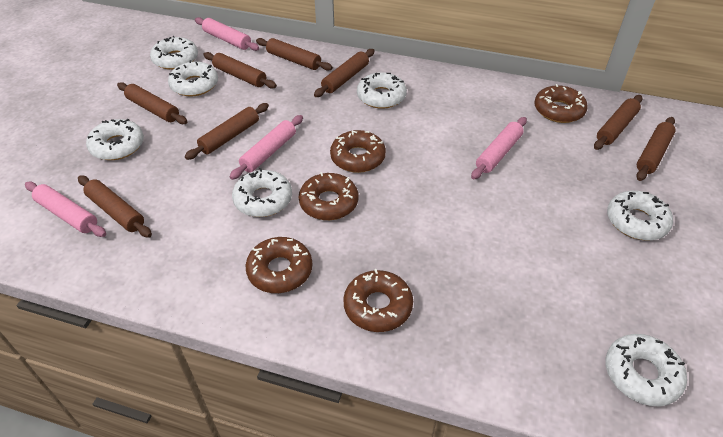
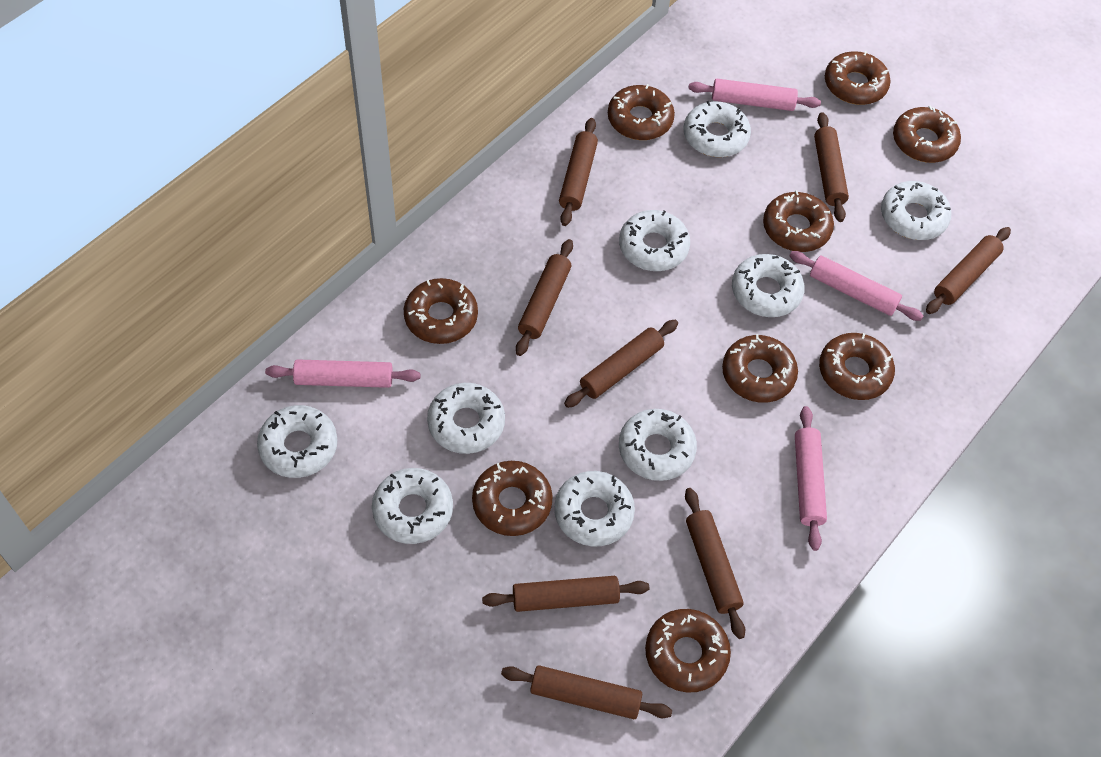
brown donut: [245,237,312,293] [299,172,359,220] [330,130,386,173] [343,269,413,332] [534,84,588,123] = 5 -> [404,278,478,344] [472,461,553,536] [608,84,675,140] [645,609,731,692] [722,334,798,403] [763,190,834,252] [819,333,895,400] [825,51,890,105] [893,105,961,163] = 9
white donut: [86,119,144,160] [150,36,198,70] [168,60,218,97] [232,168,292,217] [357,72,407,109] [605,334,687,406] [607,191,673,240] = 7 -> [257,405,337,478] [372,468,453,544] [427,383,505,454] [554,471,635,546] [619,210,690,271] [619,409,697,481] [684,101,751,157] [732,254,805,317] [881,181,951,240] = 9

